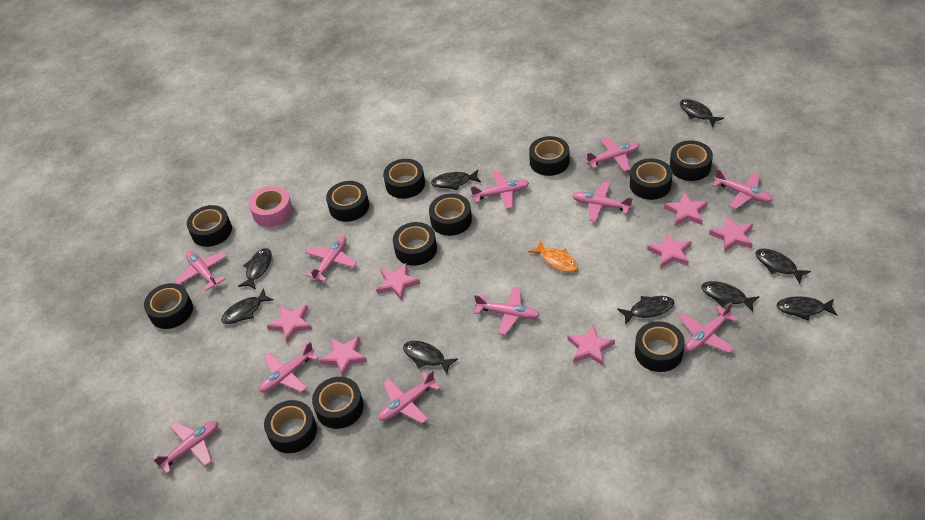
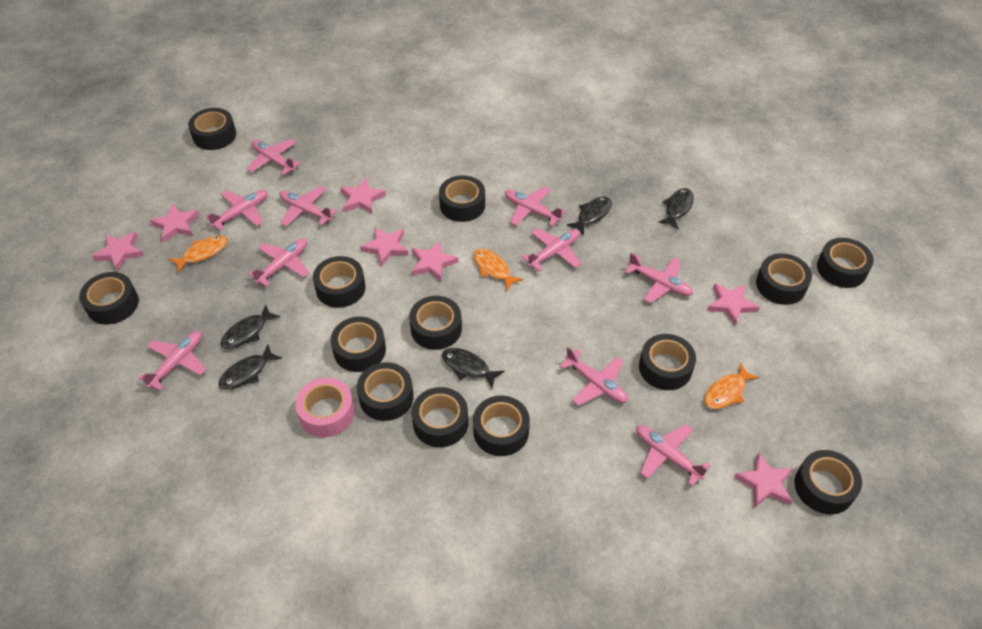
black fish: [221,288,274,324] [238,248,272,290] [403,341,458,374] [431,170,481,190] [617,296,674,325] [680,99,724,127] [701,281,760,312] [755,248,811,284] [776,296,837,320] = 9 -> [218,345,282,390] [221,304,280,349] [442,348,505,388] [567,197,612,235] [658,188,694,229] = 5
black tape: [144,283,193,329] [187,205,232,247] [264,400,317,453] [312,377,364,429] [326,181,369,222] [383,159,425,199] [393,222,437,266] [429,194,472,236] [529,136,569,176] [630,158,673,200] [635,321,685,372] [670,140,713,181] = 12 -> [79,272,139,324] [188,108,236,150] [313,256,366,308] [331,317,386,372] [357,362,414,421] [409,296,462,350] [411,387,468,447] [439,175,485,222] [473,396,530,456] [639,334,696,390] [756,253,812,305] [795,450,862,514] [817,238,874,288] = 13
orange fish: [528,240,578,273] = 1 -> [169,236,228,273] [473,249,523,290] [704,363,759,409] = 3
pink plane: [153,421,218,474] [175,250,227,291] [259,341,319,392] [305,236,357,282] [378,370,440,424] [471,171,529,209] [474,287,540,335] [572,182,633,222] [584,137,639,172] [679,302,738,353] [712,169,772,209] = 11 -> [138,331,207,391] [206,190,268,231] [247,139,301,175] [248,238,309,287] [279,186,337,226] [505,186,566,226] [522,228,581,272] [559,347,628,406] [625,253,693,303] [636,424,711,486] = 10

